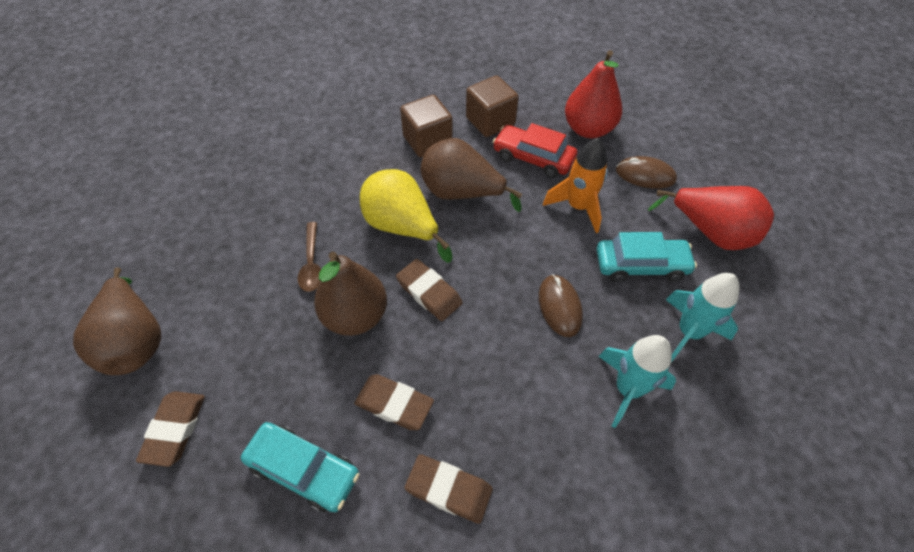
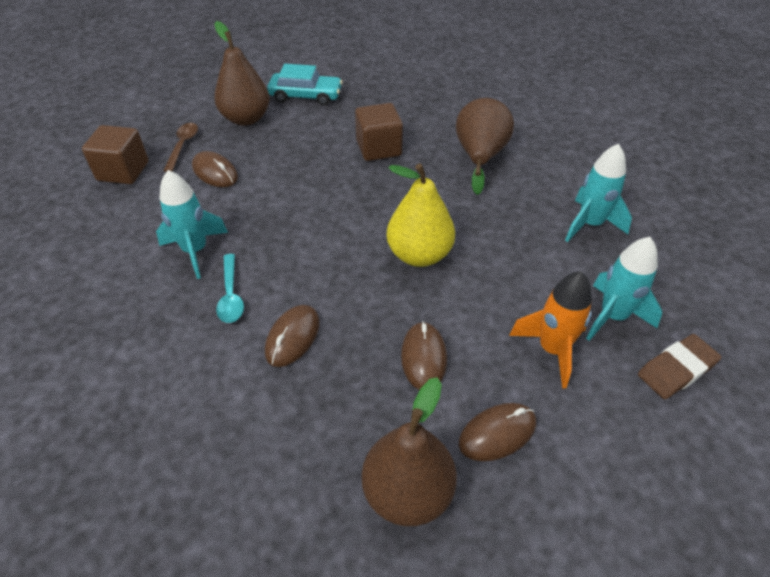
brown eraser: [136,391,205,467] [354,374,434,430] [396,259,463,321] [405,454,493,524] = 4 -> [638,334,721,399] = 1
brown mouse: [539,274,583,337] [616,156,677,189] = 2 -> [192,151,238,187] [265,305,320,367] [401,321,447,390] [459,403,536,461] = 4
red car: [493,123,577,178] = 1 -> none = 0
red pear: [565,50,622,138] [648,186,774,250] = 2 -> none = 0
turquoise car: [241,422,359,513] [597,232,697,282] = 2 -> [267,64,343,106] = 1
turquoise rocket: [598,335,676,428] [666,273,740,362] = 2 -> [156,170,228,279] [565,144,632,242] [586,237,662,341] = 3
turquoise spoon: none = 0 -> [216,254,244,323] = 1

